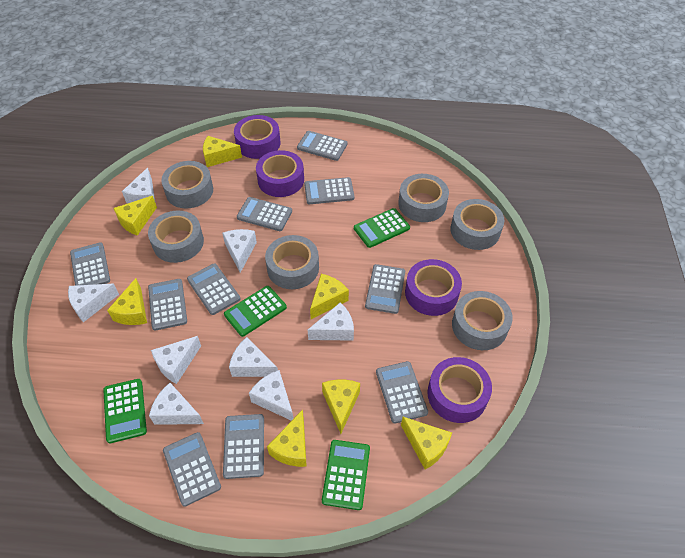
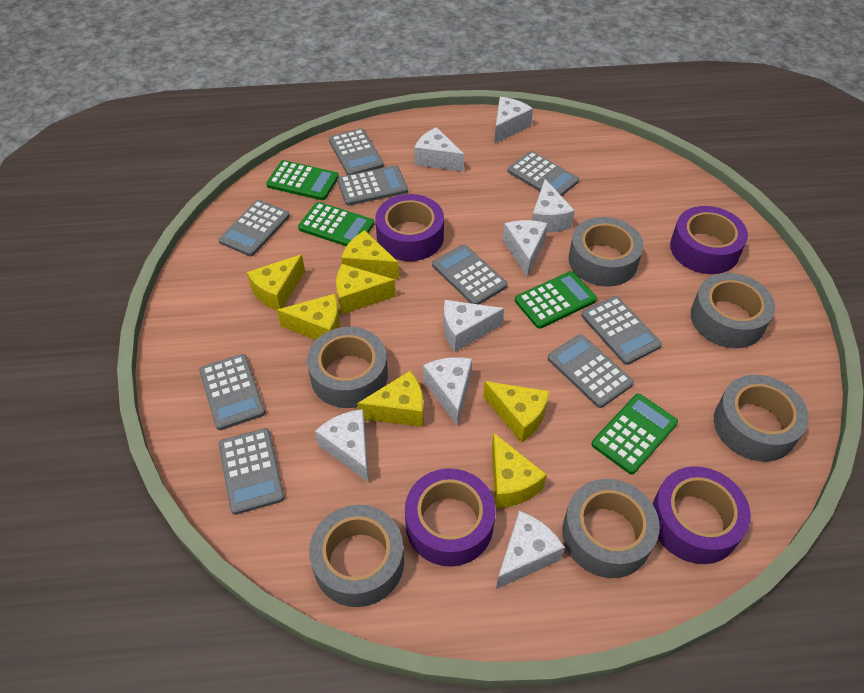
grey calculator: [70,242,110,286] [148,279,187,331] [163,432,221,507] [187,263,240,315] [223,414,264,479] [237,197,292,231] [297,131,348,161] [304,177,354,204] [365,264,405,314] [376,361,428,424] = 10 -> [199,354,265,430] [218,200,290,256] [219,428,285,515] [329,128,384,175] [337,165,408,206] [432,245,507,305] [507,151,579,196] [548,334,634,408] [581,296,662,365] = 9

